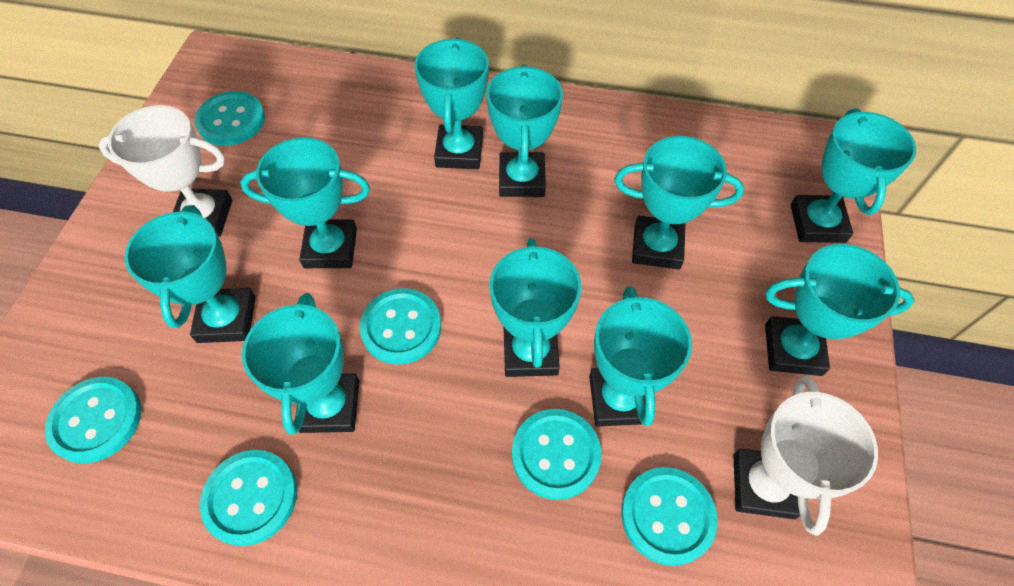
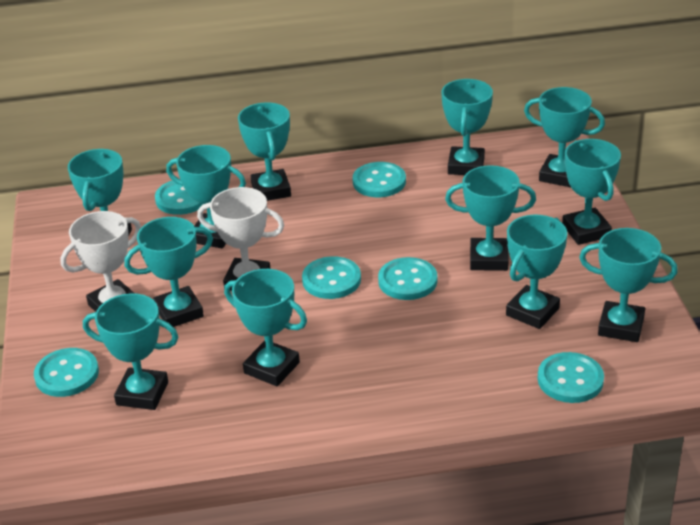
turquoise trophy: [124,205,256,343] [240,137,370,268] [242,293,359,434] [415,37,489,169] [486,64,563,197] [489,238,581,377] [589,286,692,427] [614,136,744,270] [765,244,914,376] [790,108,916,243] = 10 -> [68,149,132,237] [83,293,178,410] [124,217,213,327] [166,145,246,248] [224,269,307,386] [238,103,291,201] [442,79,493,175] [445,165,536,271] [506,215,567,329] [524,87,605,187] [562,139,621,245] [579,228,678,342] = 12

